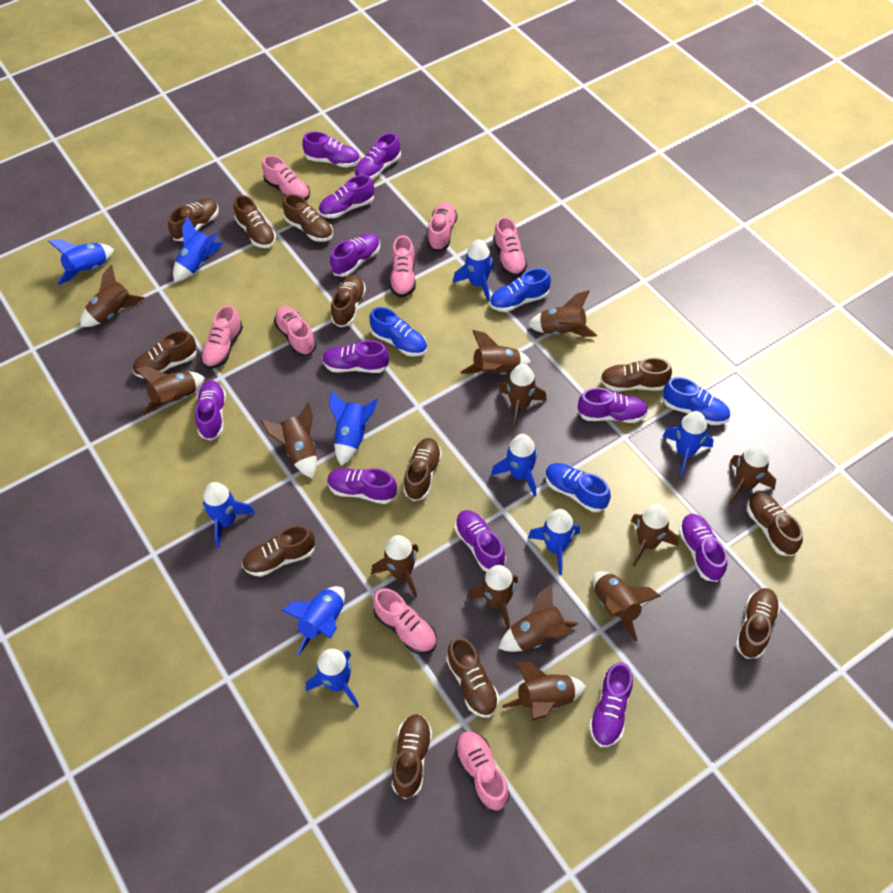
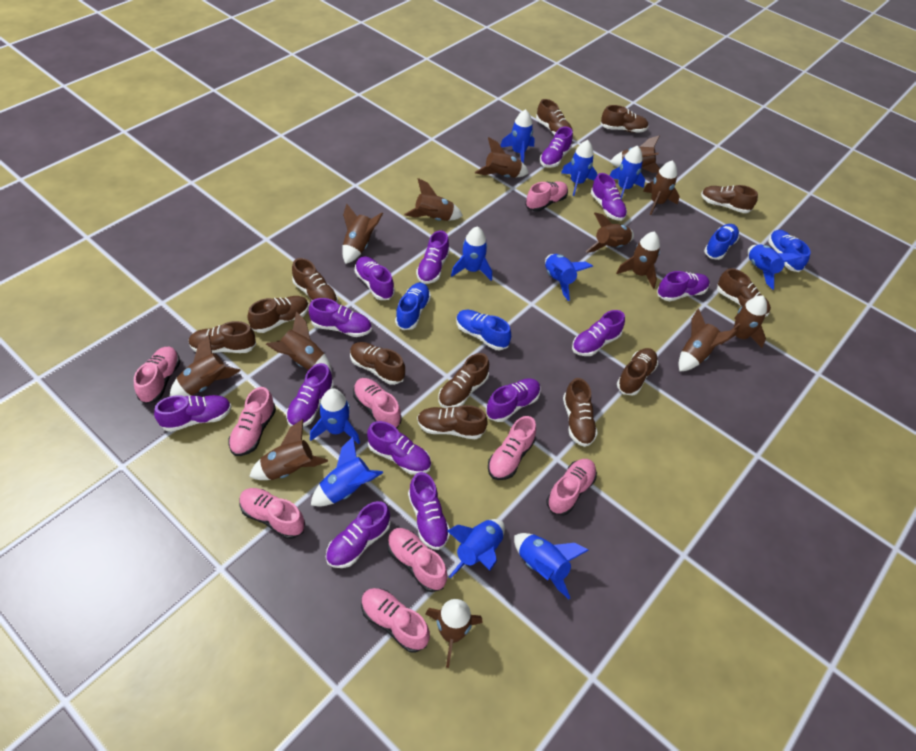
pink shoe: [201,305,243,369] [262,155,310,201] [274,306,316,356] [373,588,437,654] [389,235,416,297] [427,202,457,251] [455,731,510,811] [493,217,527,277] = 8 -> [134,347,180,404] [228,387,276,456] [239,488,305,539] [353,378,401,428] [361,588,430,653] [387,528,448,592] [488,416,536,480] [525,181,568,211] [546,459,597,516] = 9
purple shoe: [195,380,226,441] [302,132,360,168] [319,175,374,218] [322,340,389,373] [327,468,397,504] [330,233,380,277] [354,133,401,180] [455,510,506,572] [577,388,648,423] [589,662,633,747] [679,514,728,582] = 11 -> [154,395,232,432] [286,363,334,427] [309,298,372,337] [326,501,390,568] [355,256,395,300] [367,421,431,475] [408,472,450,550] [416,230,450,284] [486,378,541,422] [540,127,573,167] [572,310,625,356] [591,173,627,221] [657,271,710,302] = 13

